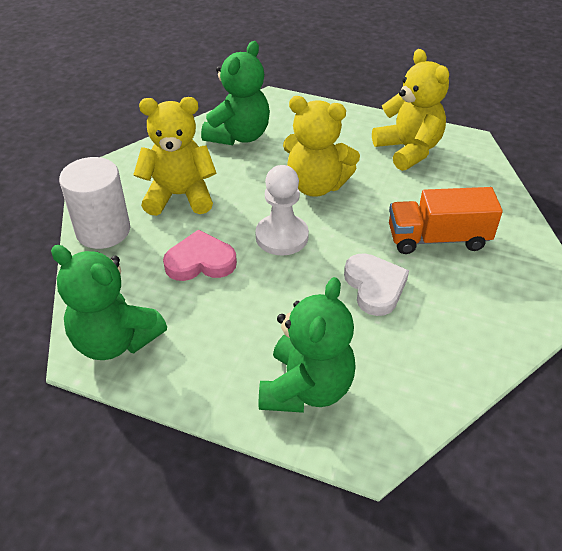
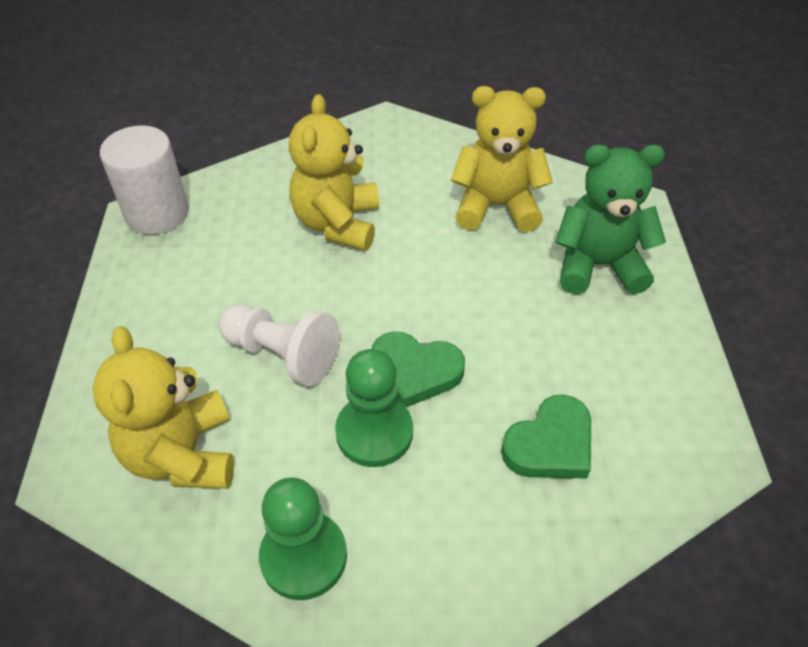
green heart: none = 0 -> [372,332,465,407] [501,394,591,478] = 2
green pawn: none = 0 -> [259,477,347,600] [335,349,413,467] = 2
green teddy bear: [51,245,167,360] [201,41,270,145] [259,277,356,413] = 3 -> [555,144,666,294] = 1
orange truck: [389,187,503,254] = 1 -> none = 0
pink heart: [163,230,237,281] = 1 -> none = 0
white heart: [344,253,409,316] = 1 -> none = 0

